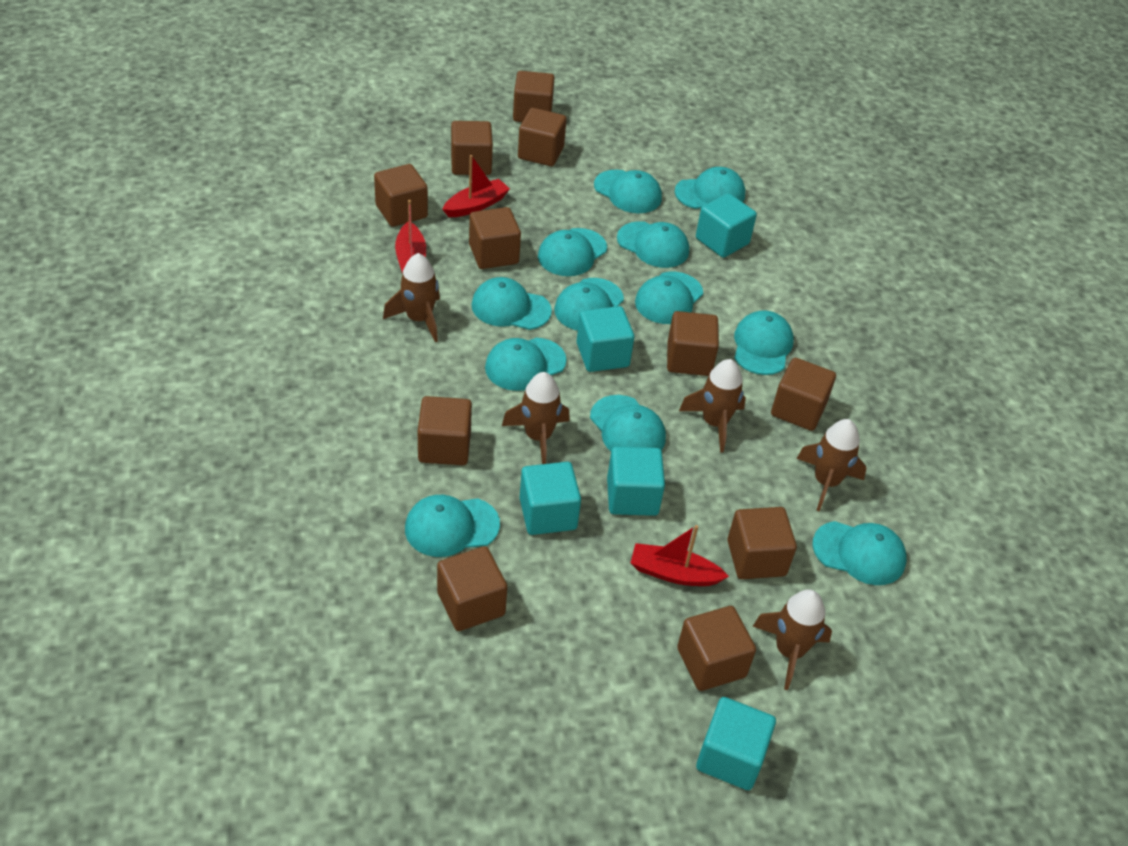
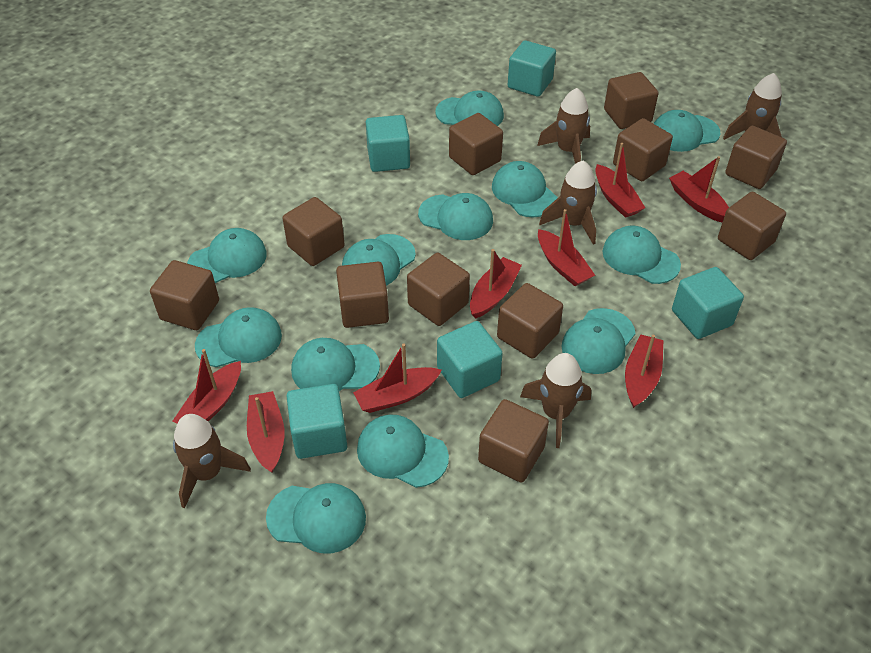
red boat: [395,200,426,274] [442,155,510,217] [631,525,729,586] = 3 -> [173,349,241,423] [247,391,284,472] [353,344,442,413] [470,249,522,319] [538,209,595,286] [595,143,645,218] [625,335,663,408] [669,156,729,222] = 8

